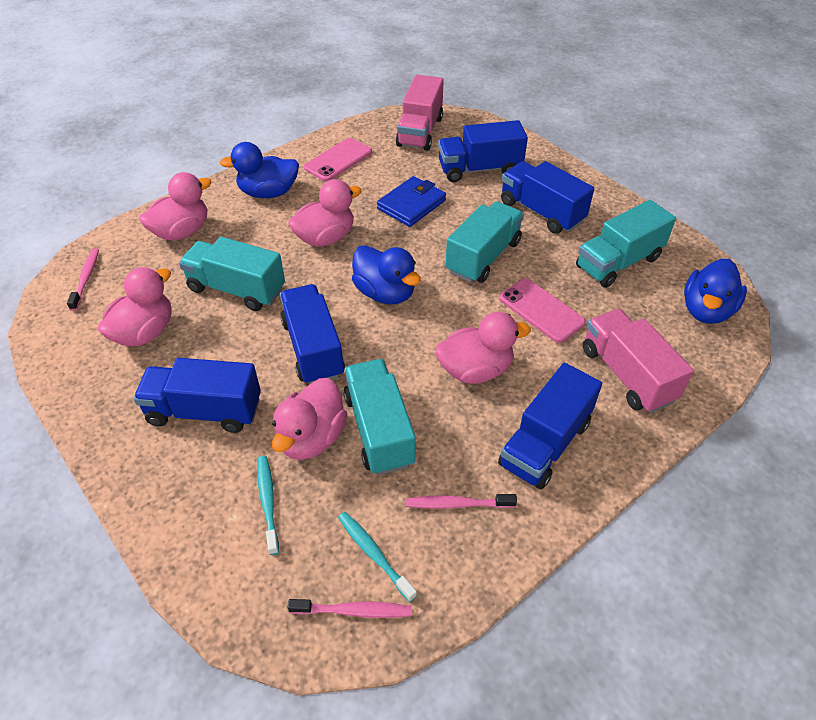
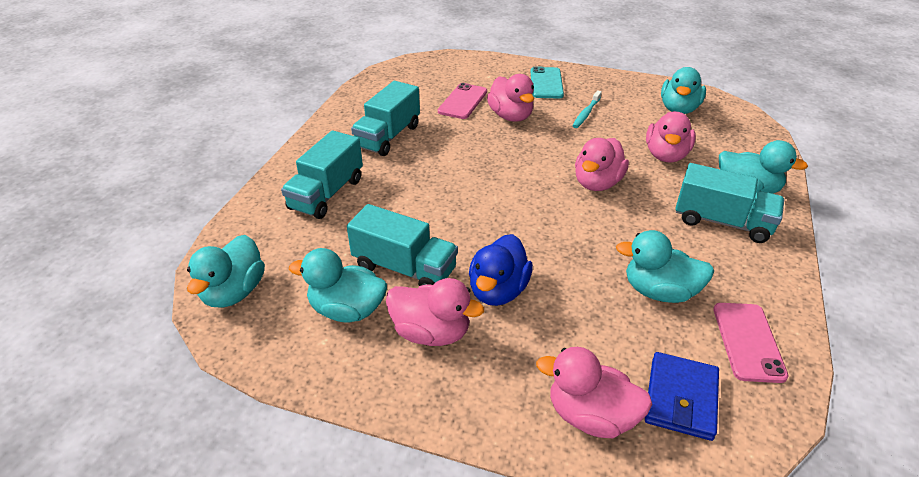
blue duck: [220,142,299,198] [352,245,421,305] [684,259,747,324] = 3 -> [469,234,533,306] = 1
blue truck: [133,358,261,433] [280,284,345,384] [438,120,528,182] [498,363,602,489] [501,161,594,234] = 5 -> none = 0
pink toothbrush: [67,248,99,311] [288,599,411,618] [405,494,517,509] = 3 -> none = 0
pink truck: [396,75,444,151] [583,309,694,413] = 2 -> none = 0
turquoise duck: none = 0 -> [187,235,265,308] [289,248,387,323] [616,230,714,303] [661,67,706,114] [719,140,808,194] = 5
turquoise phone: none = 0 -> [531,67,564,98] = 1
turquoise toothbrush: [257,456,279,555] [338,512,417,602] = 2 -> [573,90,602,128] = 1

